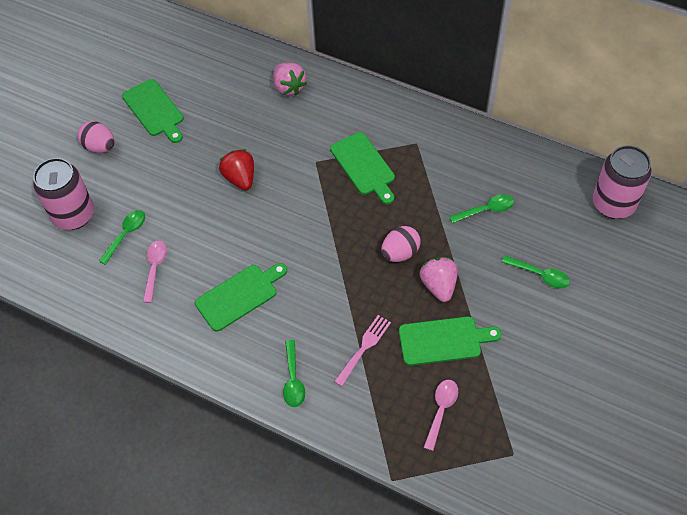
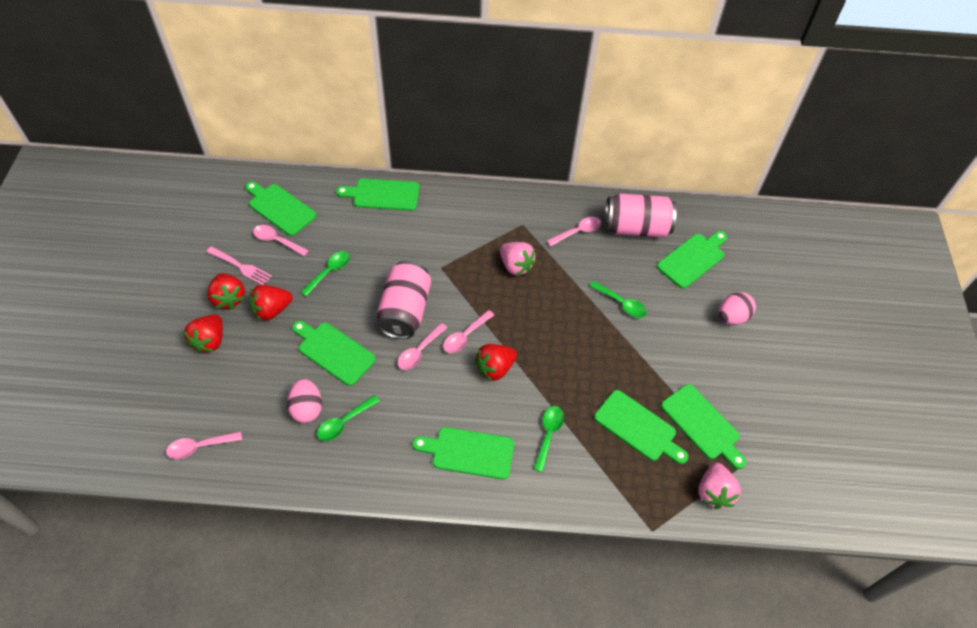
green cutting board: [122,79,184,143] [195,263,287,332] [330,132,395,204] [399,316,501,366] = 4 -> [245,182,317,236] [292,321,376,386] [336,178,420,211] [413,427,514,480] [594,390,688,464] [657,231,727,289] [661,384,746,469] = 7
pink spoon: [143,240,167,303] [423,380,458,451] = 2 -> [166,431,242,459] [253,225,309,256] [397,323,447,370] [443,310,494,353] [547,217,602,246] = 5
red strawberry: [219,149,254,190] = 1 -> [183,315,223,354] [207,273,245,309] [250,285,293,320] [475,344,517,381] = 4

